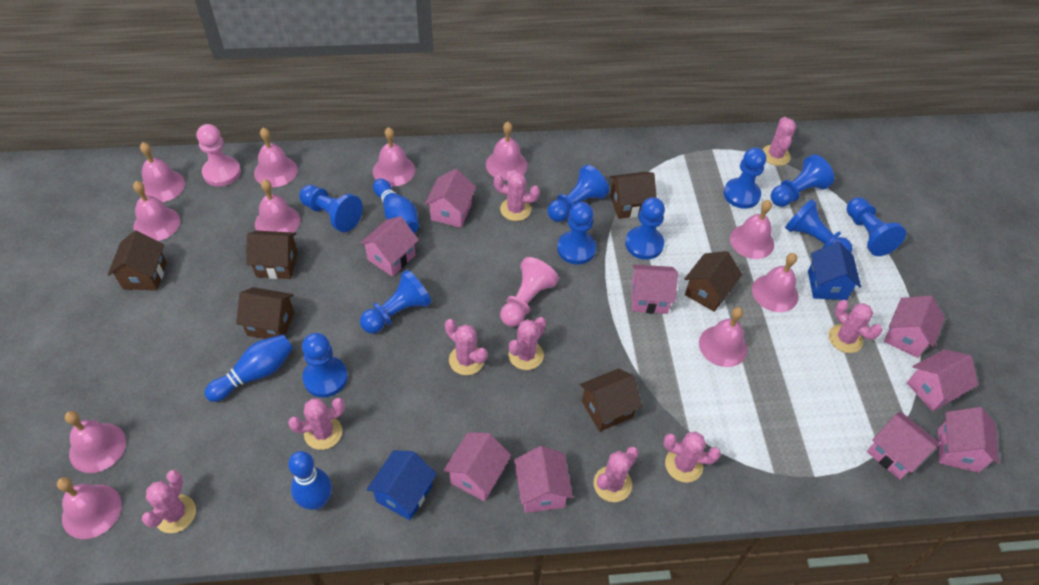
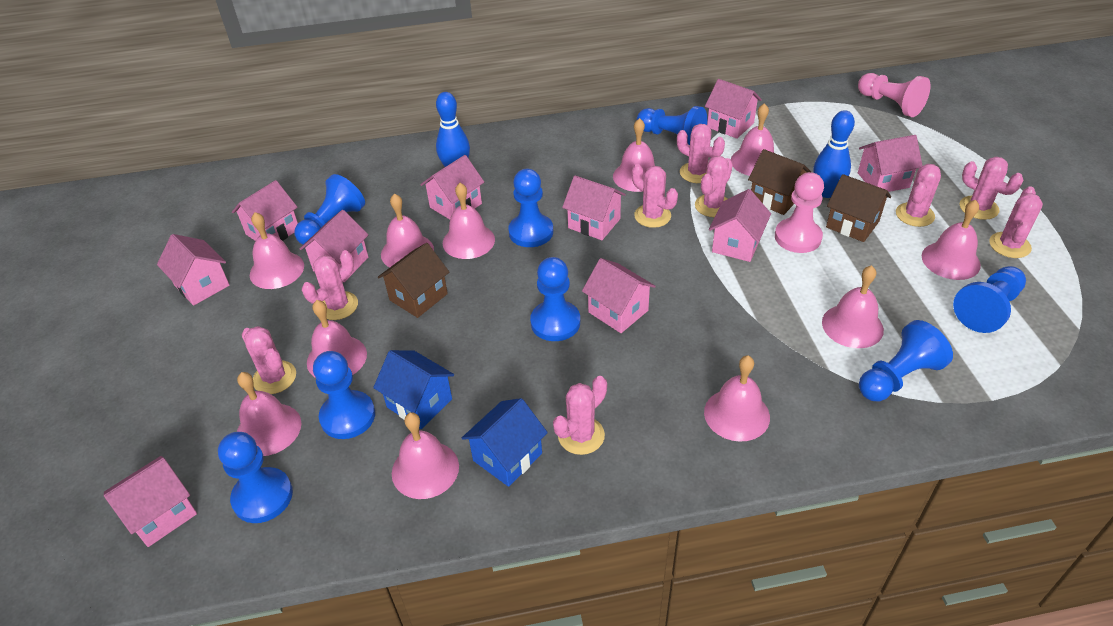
blue bowling pin: [205,334,293,402] [288,451,332,510] [373,179,419,233] = 3 -> [436,92,470,167] [813,110,855,198] = 2
blue pawn: [299,185,363,232] [302,333,348,398] [360,270,432,333] [547,165,609,222] [557,202,596,264] [625,197,665,260] [723,147,766,209] [771,154,834,207] [785,199,853,253] [847,198,906,256] = 10 -> [218,432,293,523] [294,174,365,245] [313,351,375,439] [508,169,553,247] [530,257,580,341] [636,106,707,145] [859,320,953,401] [953,266,1026,333] = 8
brown house: [108,231,167,291] [236,287,294,339] [246,231,298,279] [580,368,642,432] [610,172,657,219] [685,251,742,312] = 6 -> [378,243,449,318] [748,149,811,215] [826,174,891,242] = 3
pink house: [360,216,419,277] [425,169,476,228] [443,432,511,501] [514,446,573,513] [631,264,678,314] [867,411,939,480] [884,296,945,358] [907,349,978,411] [938,407,999,473] = 9 -> [104,456,197,547] [157,234,230,306] [232,180,298,241] [300,210,368,282] [420,155,484,219] [562,175,626,240] [582,258,656,333] [705,79,762,139] [709,189,771,262] [858,135,923,192] = 10

